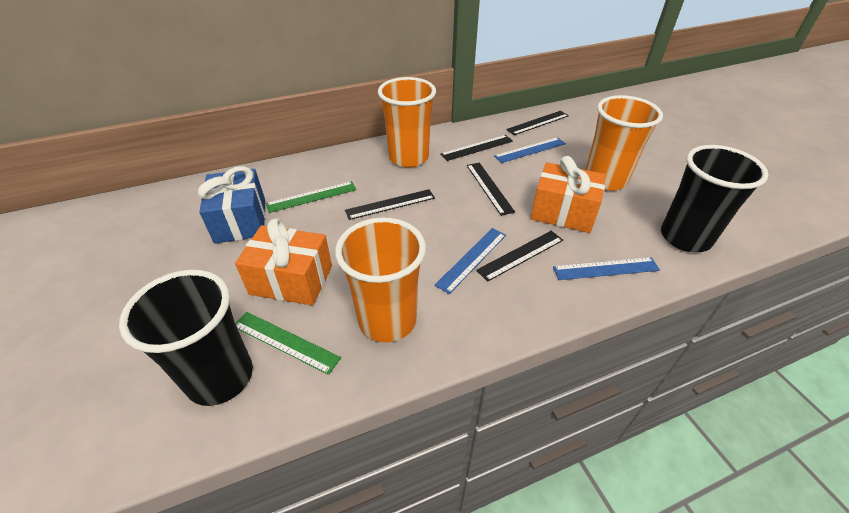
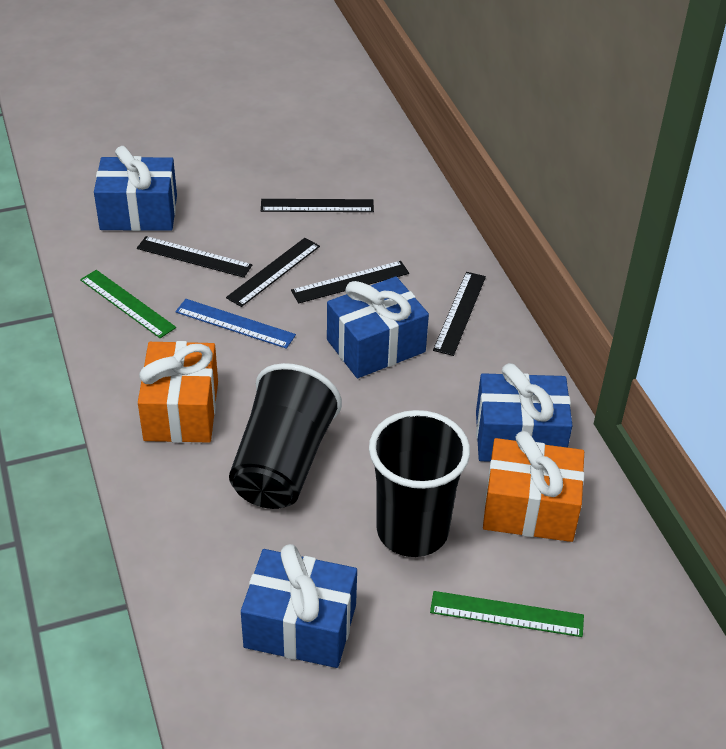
blue gift: [198,166,265,244] = 1 -> [94,146,177,231] [241,544,357,668] [327,277,429,378] [476,363,573,462] = 4
blue ruler: [435,228,506,294] [494,137,566,163] [553,257,660,280] = 3 -> [175,299,296,349] = 1
orange cup: [335,217,426,342] [378,77,436,168] [586,95,663,191] = 3 -> none = 0

